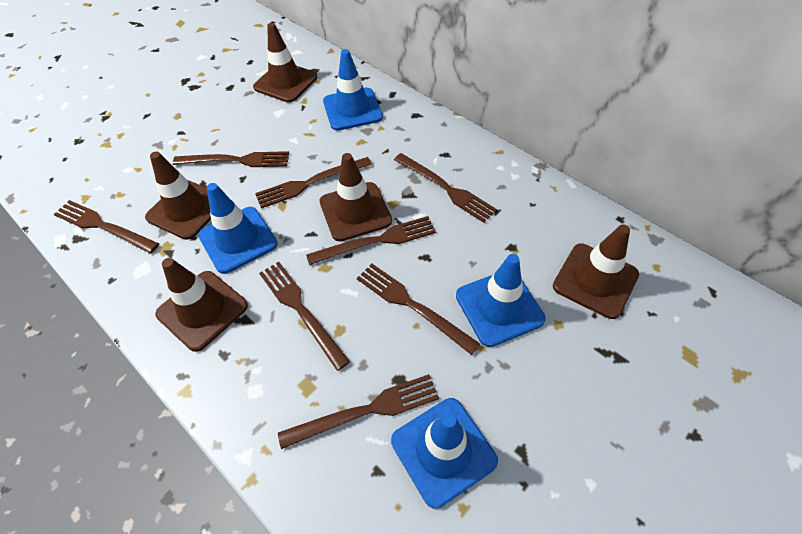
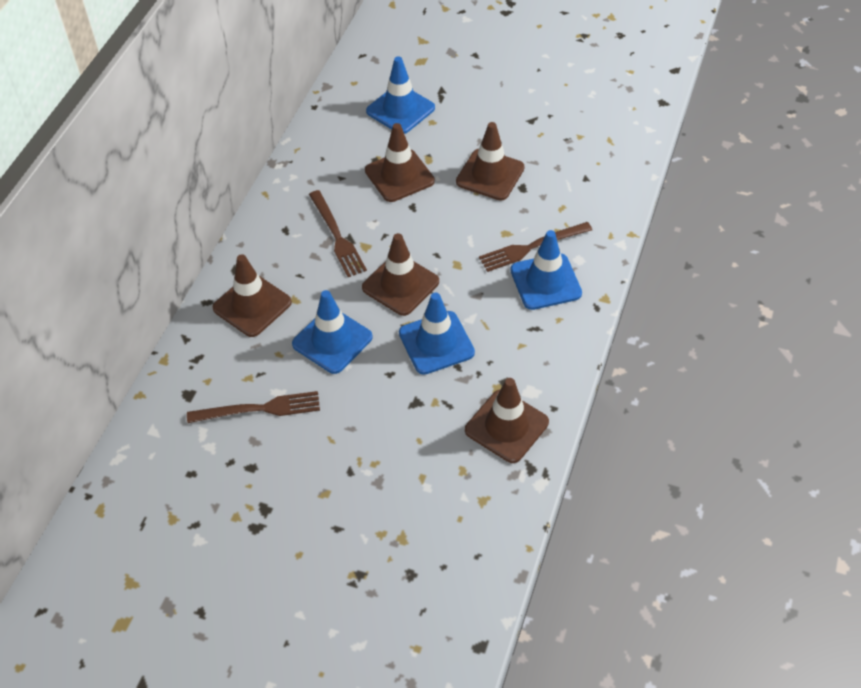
brown fork: [54,200,159,253] [173,151,289,167] [255,157,372,208] [259,262,350,371] [278,374,439,449] [306,216,436,265] [357,264,480,355] [394,153,497,223] = 8 -> [187,391,320,423] [309,190,367,277] [479,222,592,272] = 3

